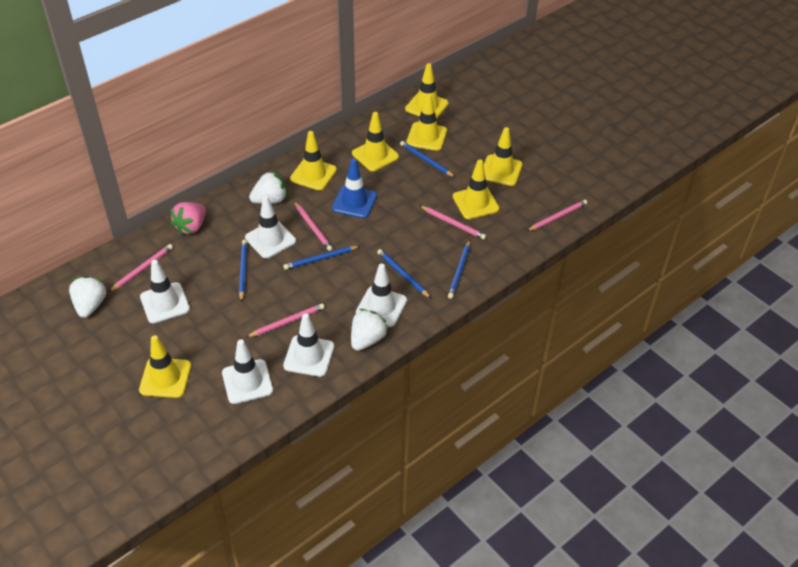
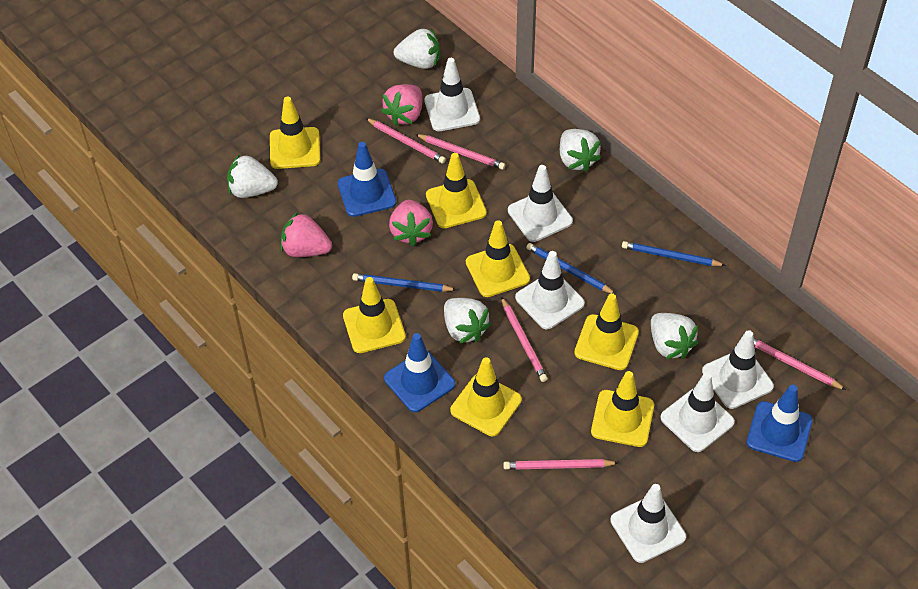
blue pencil: [239,240,247,302] [283,246,360,270] [377,249,431,298] [400,141,455,177] [448,240,470,299] = 5 -> [352,273,456,292] [526,243,616,295] [622,241,726,266] = 3
blue traffic cone: [332,159,377,218] = 1 -> [338,142,396,217] [384,333,455,412] [747,384,813,462] = 3
pink strawberry: [170,202,206,235] = 1 -> [281,212,332,257] [381,84,422,126] [389,200,433,246] = 3
white strawberry: [69,276,107,318] [249,171,287,204] [351,309,388,351] = 3 -> [227,154,278,198] [394,29,440,69] [444,298,491,344] [560,129,601,172] [651,313,699,359] = 5
white traffic cone: [140,260,190,323] [222,339,273,404] [245,196,296,258] [283,313,334,377] [356,264,407,327] = 5 -> [424,58,480,131] [508,165,573,242] [515,251,585,329] [610,484,686,563] [660,372,735,452] [702,330,774,409] = 6

